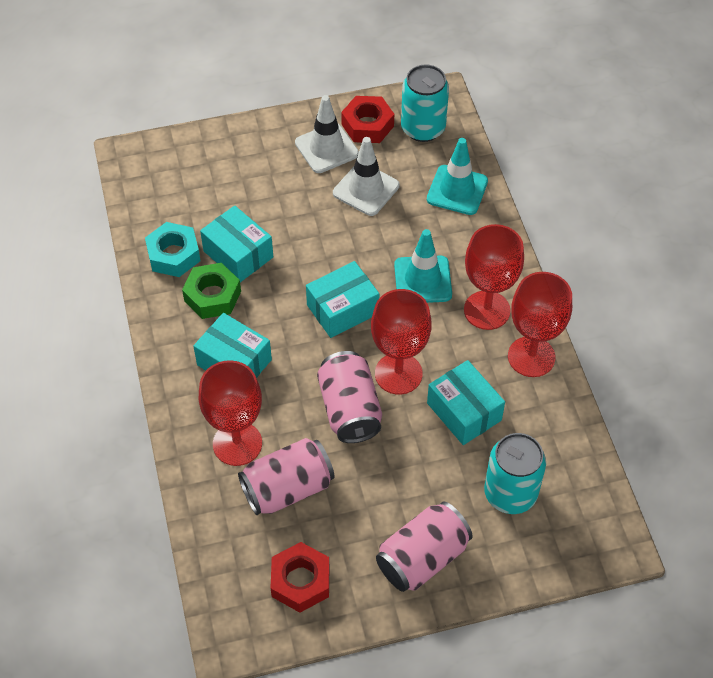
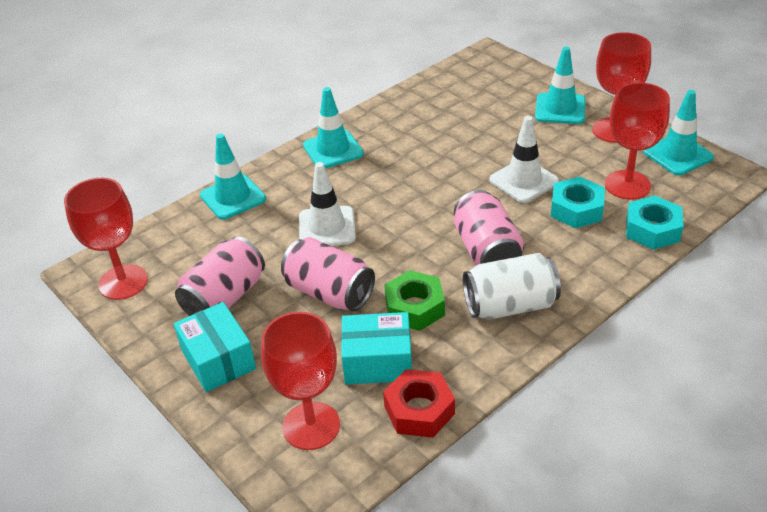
red nut: [271,542,329,613] [341,96,394,143] = 2 -> [383,369,455,438] = 1
turquoise box: [193,313,272,378] [200,205,273,282] [306,261,379,338] [427,360,505,445] = 4 -> [173,302,256,392] [341,312,412,385] = 2
turquoise can: [401,64,449,142] [484,433,546,514] = 2 -> none = 0
turquoise nut: [145,222,201,277] = 1 -> [551,177,605,228] [626,196,684,250] = 2
turquoise traffic cone: [394,229,452,303] [427,138,488,215] = 2 -> [200,134,266,220] [303,87,364,169] [535,47,585,124] [643,90,714,176] = 4
white can: none = 0 -> [463,253,561,320] = 1

